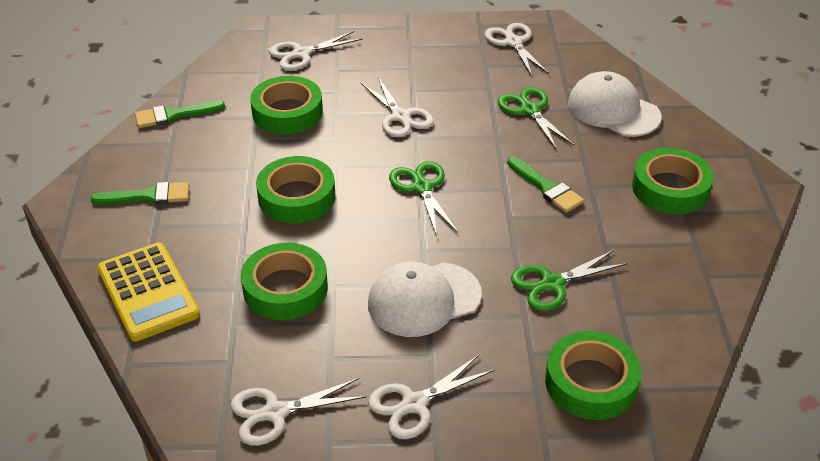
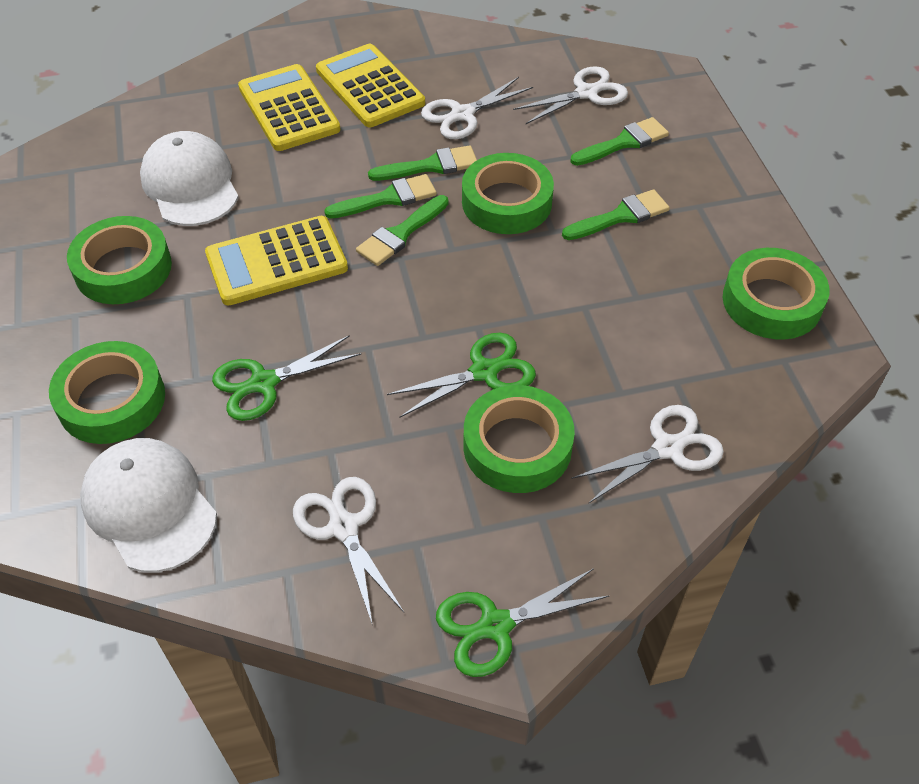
green brush: [91,182,189,205] [135,100,225,128] [507,156,584,213] = 3 -> [324,174,437,219] [356,195,449,266] [368,145,477,181] [562,189,670,240] [570,117,669,166] = 5
white scissors: [230,378,367,446] [269,31,363,71] [361,77,434,137] [368,355,495,439] [484,23,549,76] = 5 -> [293,477,404,626] [421,77,533,139] [513,66,628,124] [571,405,724,504] = 4
yellow calculator: [97,243,200,342] = 1 -> [205,216,348,306] [238,64,340,151] [316,44,425,127] = 3

